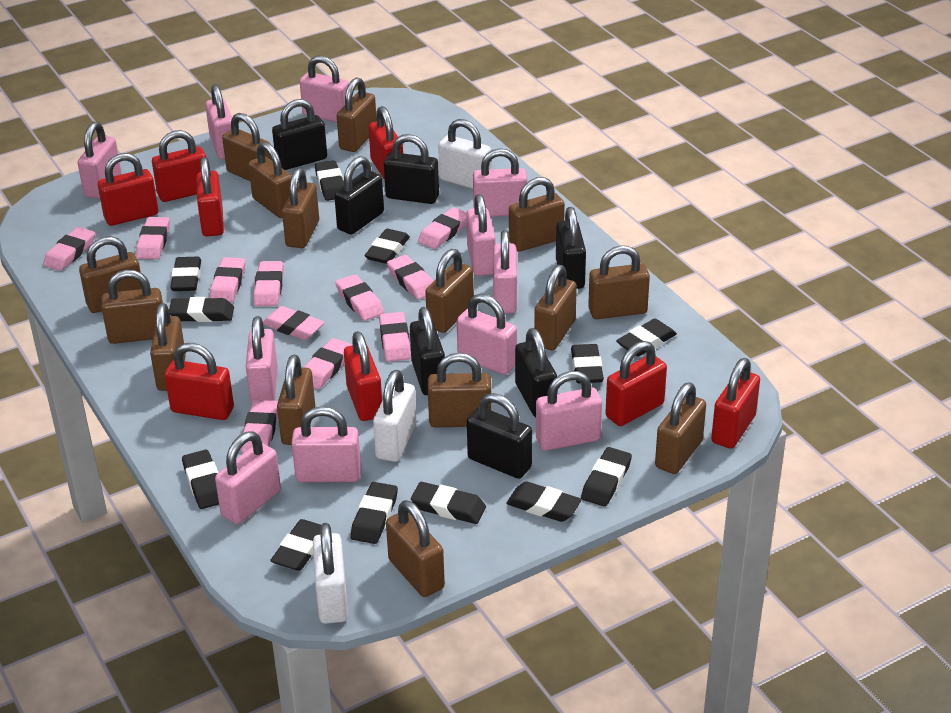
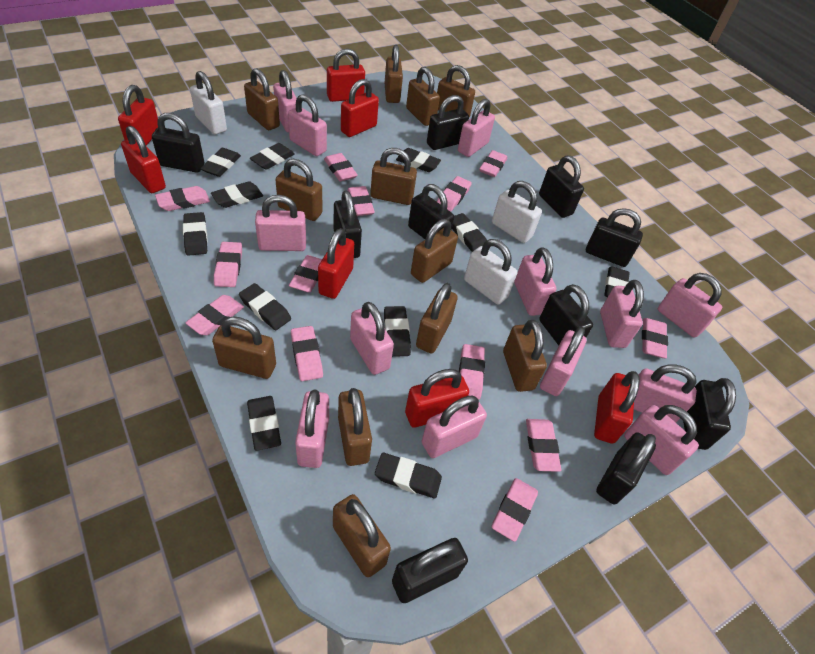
black eraser: [169,297,234,322] [170,257,201,291] [182,450,219,509] [270,519,321,571] [315,160,344,201] [351,482,398,544] [364,229,410,264] [411,482,486,524] [506,481,582,522] [571,344,604,383] [581,447,632,507] [616,319,677,356] = 12 -> [183,212,208,256] [200,148,241,177] [211,181,263,208] [239,283,291,330] [247,396,281,451] [250,143,294,170] [375,453,442,498] [384,306,411,357] [396,148,441,172] [452,213,487,252] [604,266,630,297] = 11
black padlock: [272,99,327,170] [334,156,384,235] [384,134,439,204] [410,307,445,395] [467,393,532,479] [515,328,557,417] [556,207,586,289] = 7 -> [152,113,204,173] [333,190,362,258] [392,538,468,603] [408,184,454,240] [427,95,469,150] [539,156,584,218] [539,284,593,345] [586,208,643,267] [596,432,656,504] [683,378,736,450] = 10
brown padlock: [79,236,142,313] [101,270,163,344] [150,303,186,391] [222,113,272,181] [248,142,292,218] [277,355,315,445] [282,168,319,248] [337,77,377,152] [386,500,445,597] [425,249,474,333] [428,353,492,427] [509,177,565,252] [534,265,577,350] [588,245,650,319] [655,382,706,474] = 15 -> [212,316,276,379] [244,68,280,130] [276,159,322,221] [333,494,391,577] [338,388,372,466] [370,148,417,205] [385,45,403,103] [406,67,440,126] [411,219,458,283] [416,283,458,353] [437,65,475,117] [503,320,547,392] = 12
pink eraser: [43,227,95,271] [136,217,170,259] [210,257,245,303] [241,400,278,453] [254,261,283,306] [263,306,325,340] [303,338,352,389] [335,274,384,321] [379,312,411,362] [387,255,433,300] [418,207,467,249] = 11 -> [155,186,210,211] [185,295,244,335] [214,242,242,287] [289,255,322,293] [291,326,323,381] [324,153,358,181] [347,186,375,216] [437,176,472,212] [459,344,485,400] [479,150,507,177] [492,478,538,542] [526,419,561,472] [642,318,668,359] = 13
pink padlock: [78,122,121,199] [205,84,232,159] [215,431,281,524] [246,316,278,403] [291,406,361,482] [300,55,349,122] [457,294,517,375] [466,194,496,276] [473,148,527,217] [493,230,517,313] [536,371,602,451] = 11 -> [255,195,306,251] [273,70,297,132] [288,94,327,156] [295,390,329,468] [350,302,394,375] [422,396,487,458] [458,99,495,157] [514,247,556,316] [540,327,587,396] [600,280,644,348] [624,405,699,475] [634,364,697,423] [658,273,722,338] = 13
red padlock: [98,153,158,226] [152,130,206,202] [165,343,234,420] [196,157,224,236] [344,331,382,421] [368,106,403,180] [605,341,667,426] [711,358,760,449] = 8 -> [118,85,158,145] [121,126,166,193] [318,228,354,299] [327,48,365,102] [341,79,379,137] [405,369,469,428] [594,371,640,444] = 7

